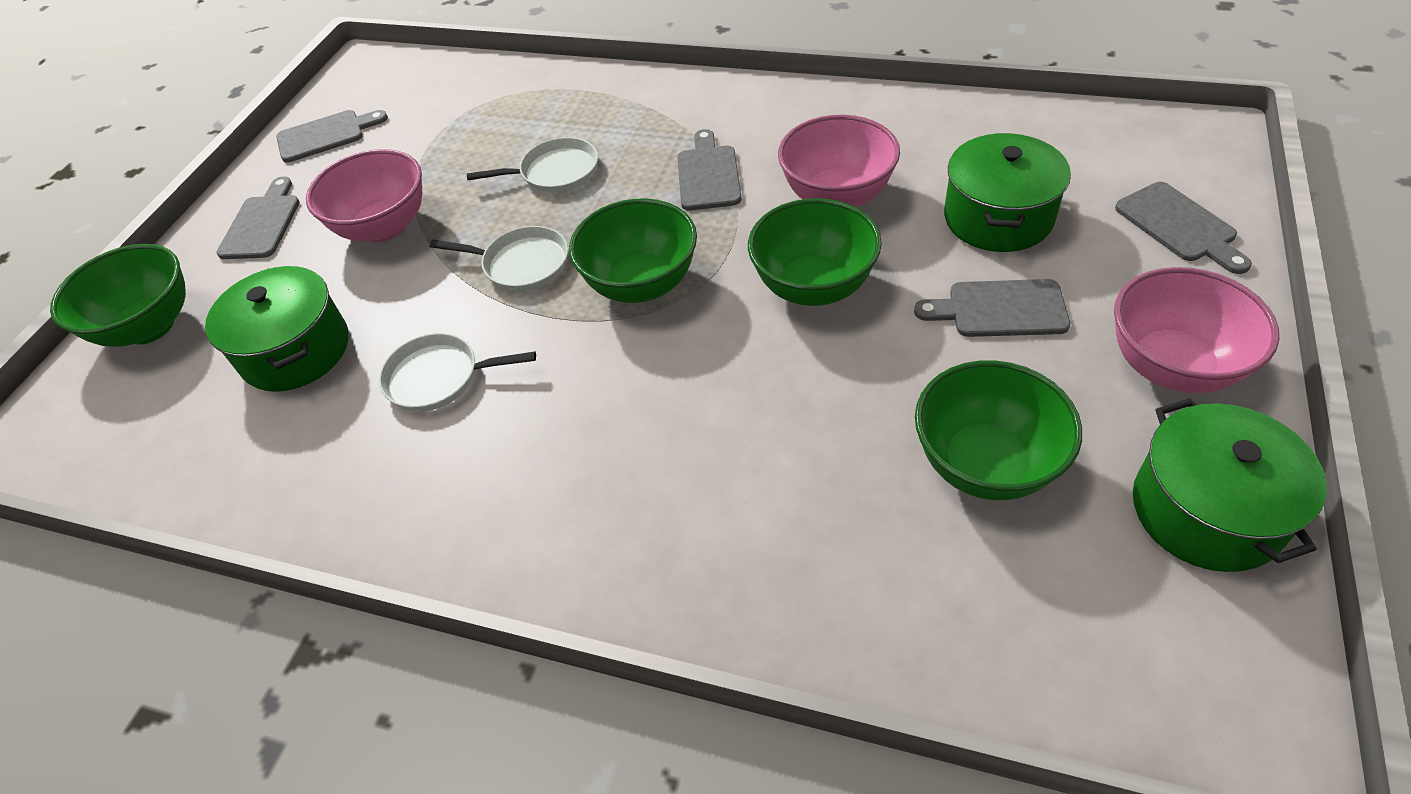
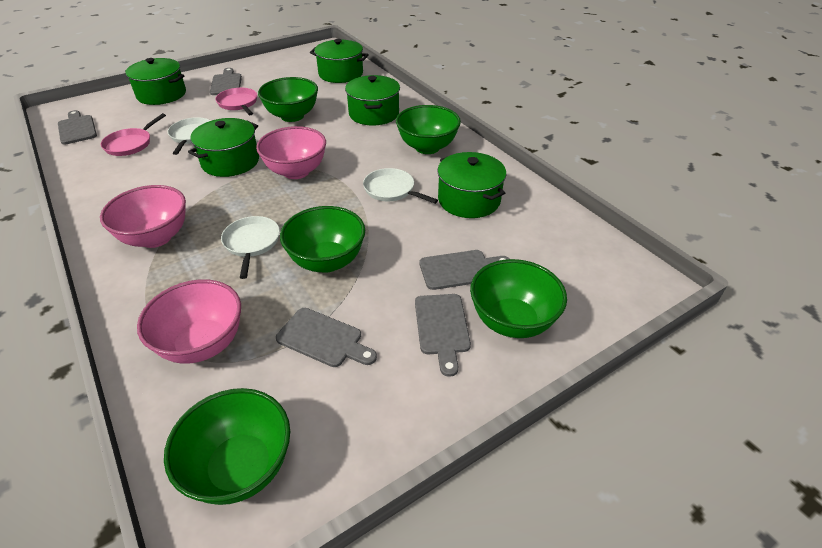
green bowl: [50,244,186,347] [569,199,697,303] [748,198,882,306] [915,360,1082,500] = 4 -> [164,388,290,505] [258,77,318,122] [280,206,365,273] [396,105,461,154] [470,259,567,338] = 5
green pot: [205,266,348,392] [944,133,1071,252] [1133,398,1326,572] = 3 -> [125,58,186,105] [188,118,259,177] [310,39,369,83] [345,75,400,126] [437,152,506,218] = 5
pink pan: none = 0 -> [101,113,166,156] [215,88,257,115] = 2

